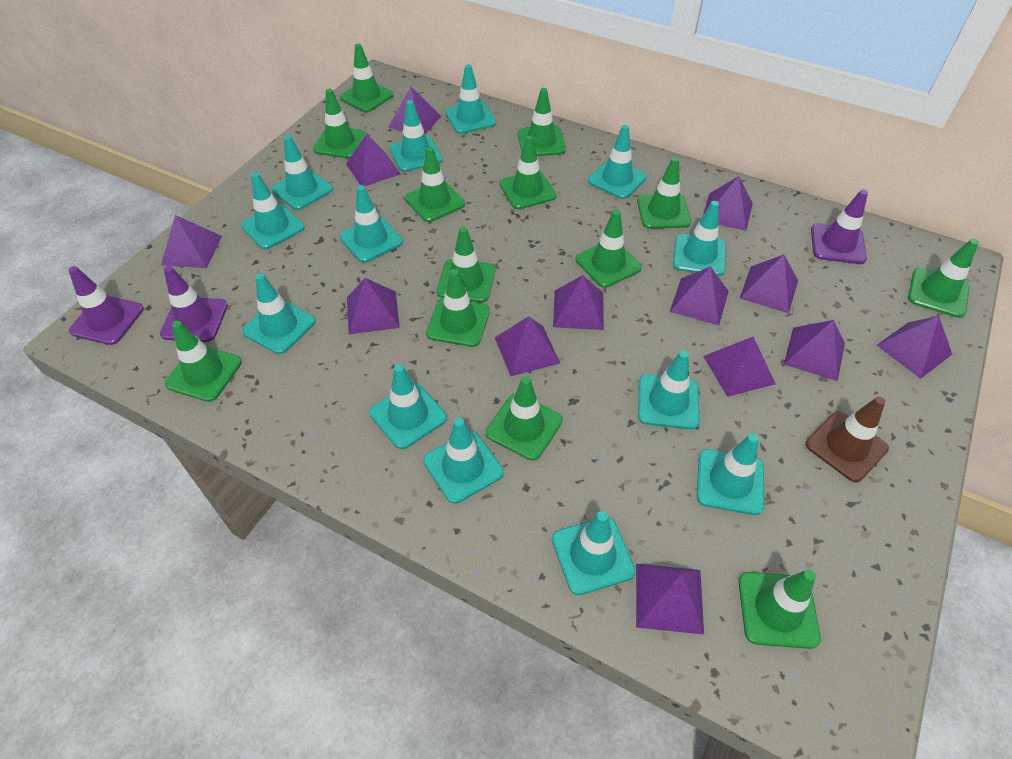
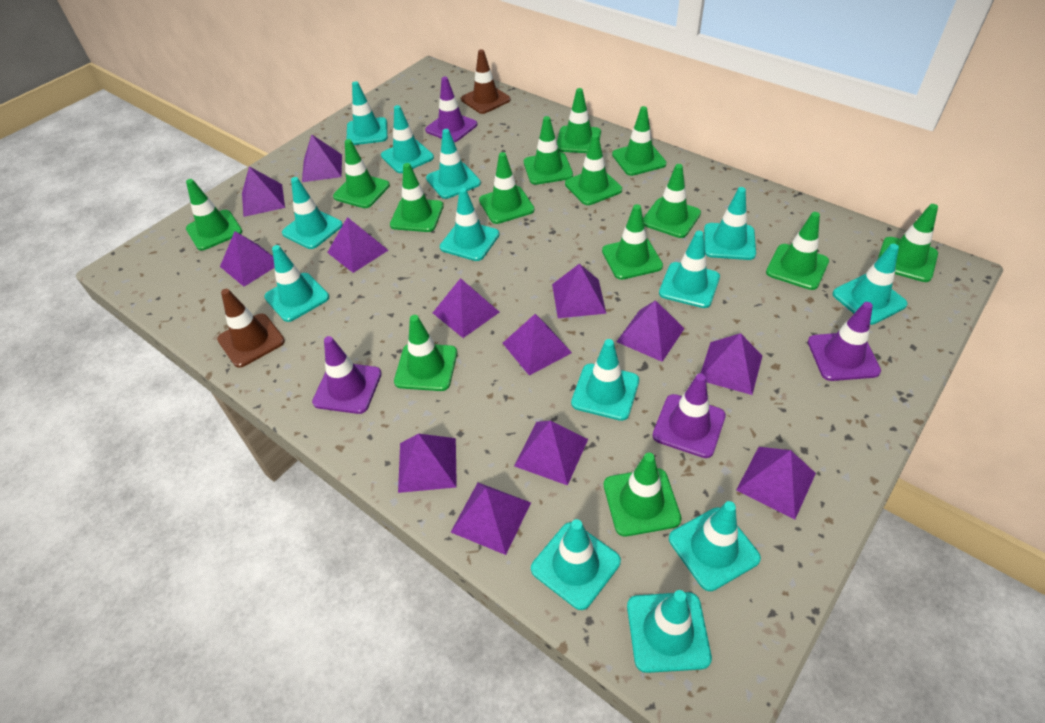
brown traffic cone: [805,397,889,482] = 1 -> [217,289,285,368] [461,49,511,114] = 2
green traffic cone: [165,321,242,402] [313,89,367,159] [340,43,394,112] [405,147,465,222] [426,269,490,347] [437,227,495,303] [486,376,563,461] [499,136,557,209] [518,88,566,156] [575,209,642,288] [637,157,691,229] [738,569,821,649] [908,239,979,318] = 13 -> [186,179,243,251] [333,139,390,208] [390,163,444,232] [394,315,457,391] [479,152,534,224] [524,116,573,185] [557,88,601,153] [565,134,622,205] [602,204,663,280] [604,453,682,537] [612,106,667,176] [643,164,701,238] [766,212,829,290] [878,204,938,282] = 14
purple traffic cone: [68,266,144,345] [160,266,228,342] [811,189,868,264] = 3 -> [312,336,382,414] [425,77,477,142] [653,373,726,458] [808,302,881,381] = 4

